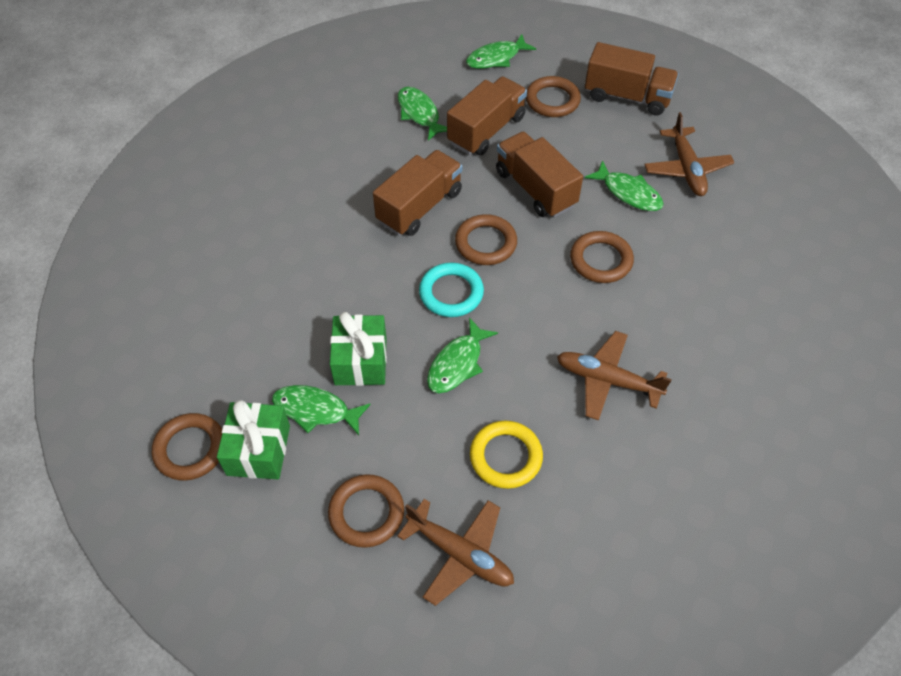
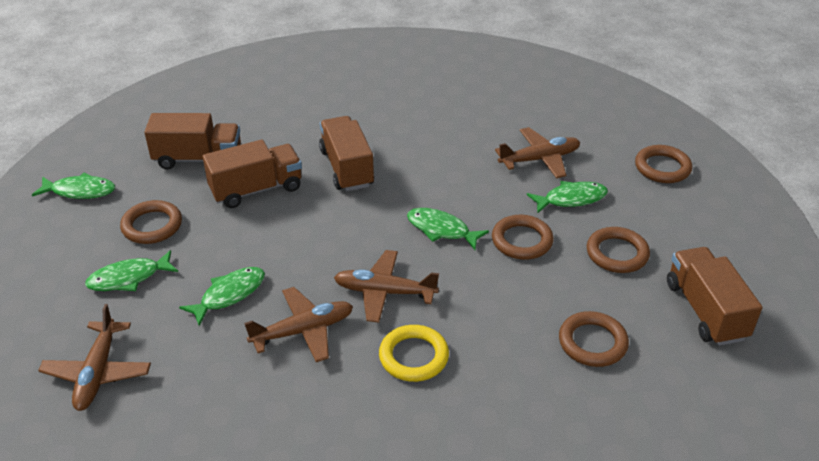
brown plane: [397,499,514,606] [557,331,672,420] [644,112,734,196] = 3 -> [38,304,151,411] [244,287,353,362] [334,250,439,323] [495,127,580,178] = 4
green gift: [217,400,290,479] [330,312,387,386] = 2 -> none = 0
turquoise ring: [419,263,484,317] = 1 -> none = 0

